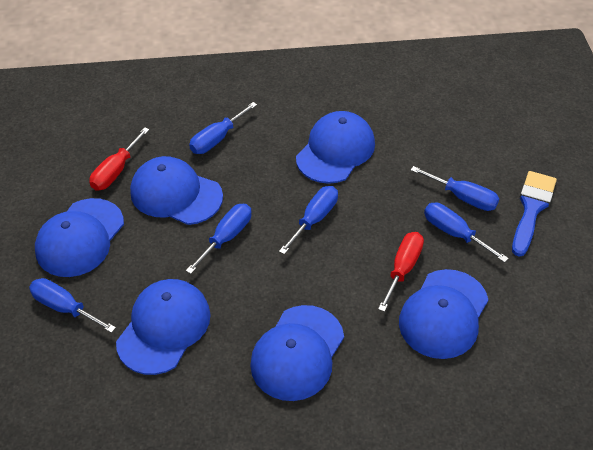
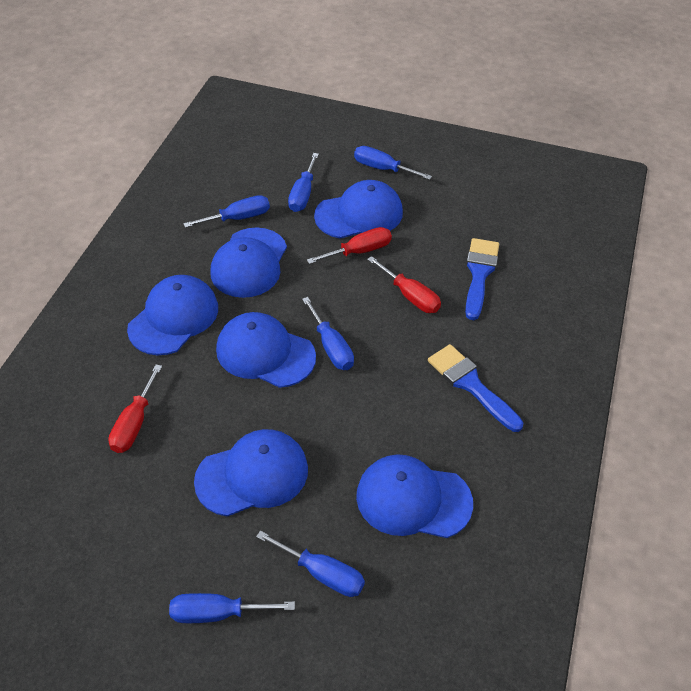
blue brush: [512,171,557,257] = 1 -> [428,344,523,432] [465,238,499,320] = 2
red screwdriver: [90,127,149,191] [378,232,424,312] = 2 -> [108,364,162,453] [307,227,392,264] [367,256,441,313] = 3

